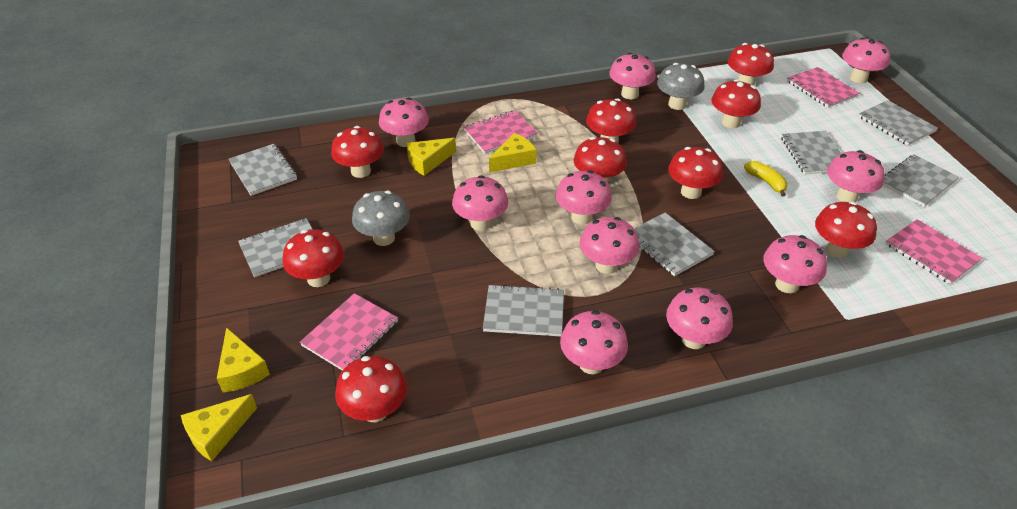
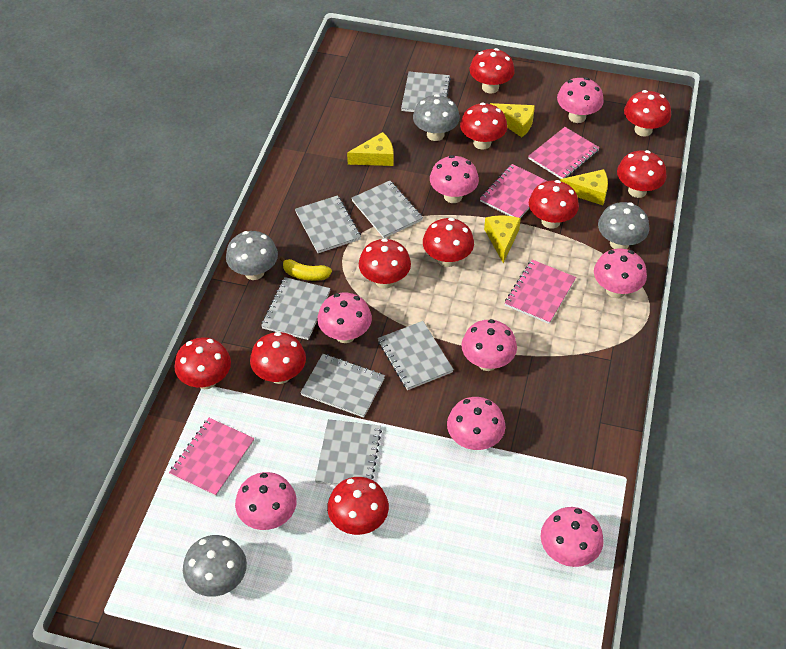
grey mushroom: [352,191,410,246] [657,63,705,110] = 2 -> [183,535,247,597] [226,231,278,280] [413,94,460,141] [598,202,649,249] = 4
pink mushroom: [379,97,429,147] [452,175,508,231] [556,170,612,225] [560,310,628,374] [580,217,639,274] [609,53,656,99] [666,287,733,349] [763,235,827,293] [827,150,885,202] [842,38,890,83] = 10 -> [235,472,297,530] [317,293,372,343] [430,155,479,203] [447,397,505,450] [461,319,517,371] [541,507,604,567] [557,77,604,123] [594,248,647,298] = 8
red mushroom: [283,229,344,287] [331,126,384,178] [335,356,407,422] [574,137,627,182] [586,98,636,143] [668,147,723,199] [711,79,761,128] [728,43,774,85] [815,202,877,258] = 9 -> [174,337,231,389] [250,332,306,384] [327,477,389,535] [359,238,411,289] [423,218,474,267] [460,102,507,150] [470,48,515,93] [529,180,579,229] [617,150,667,198] [624,90,671,137] = 10

